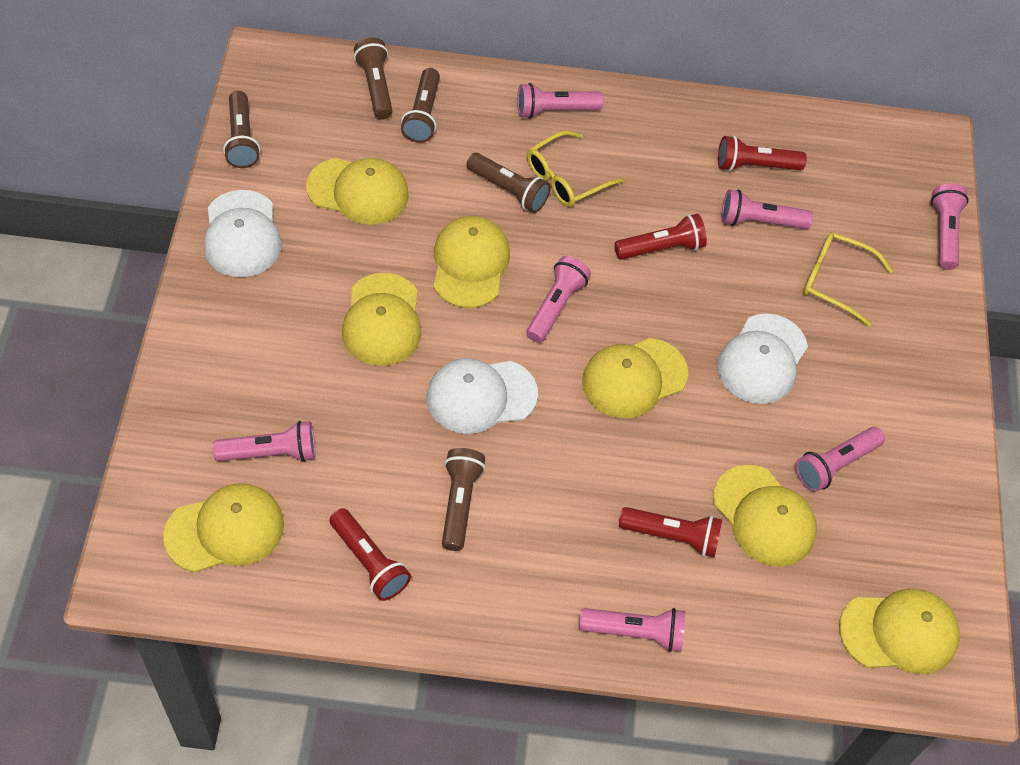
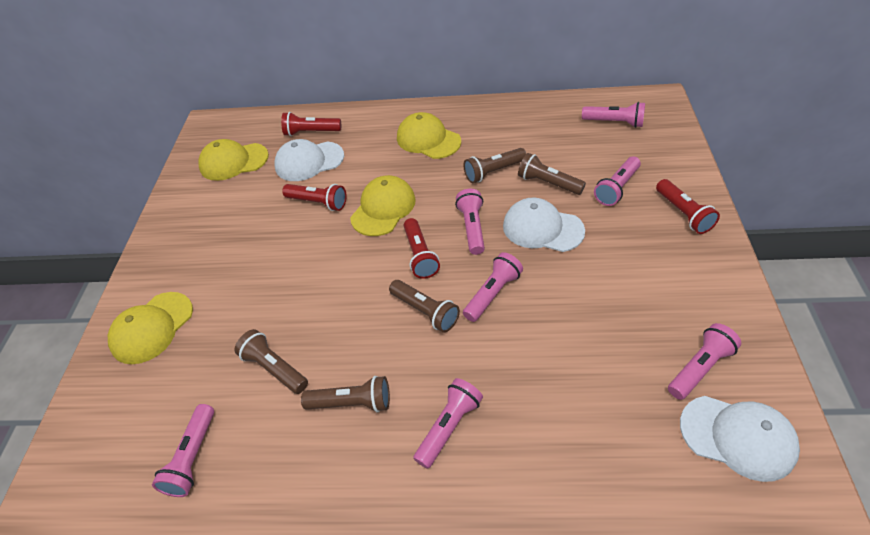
yellow cap: [163,483,284,573] [306,158,409,225] [342,273,421,366] [433,216,510,308] [582,338,688,418] [713,465,817,567] [839,589,960,674] = 7 -> [108,292,193,364] [198,139,269,181] [350,175,416,236] [397,112,461,159] = 4
yellow glasses: [527,130,625,207] [803,232,893,326] = 2 -> none = 0

